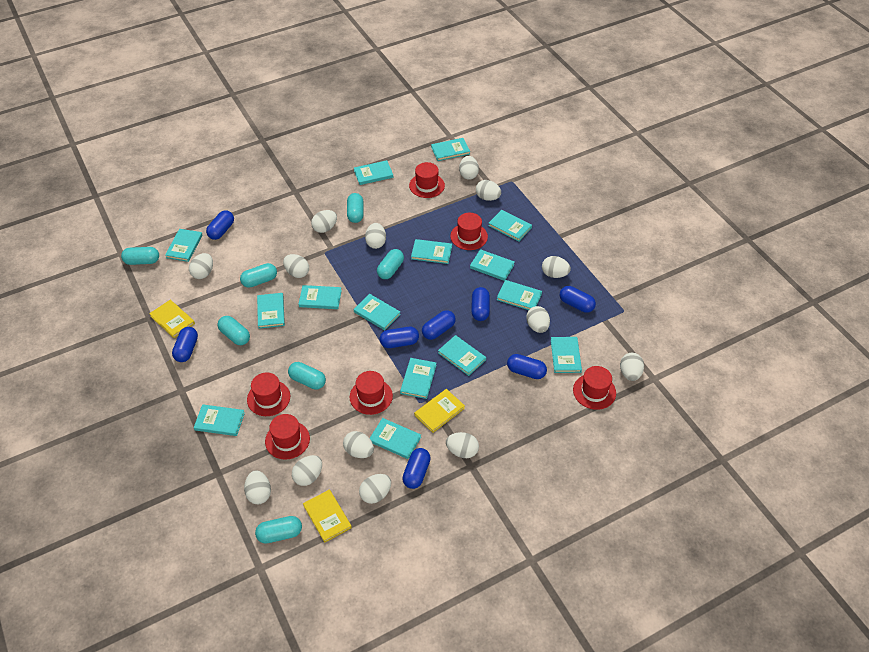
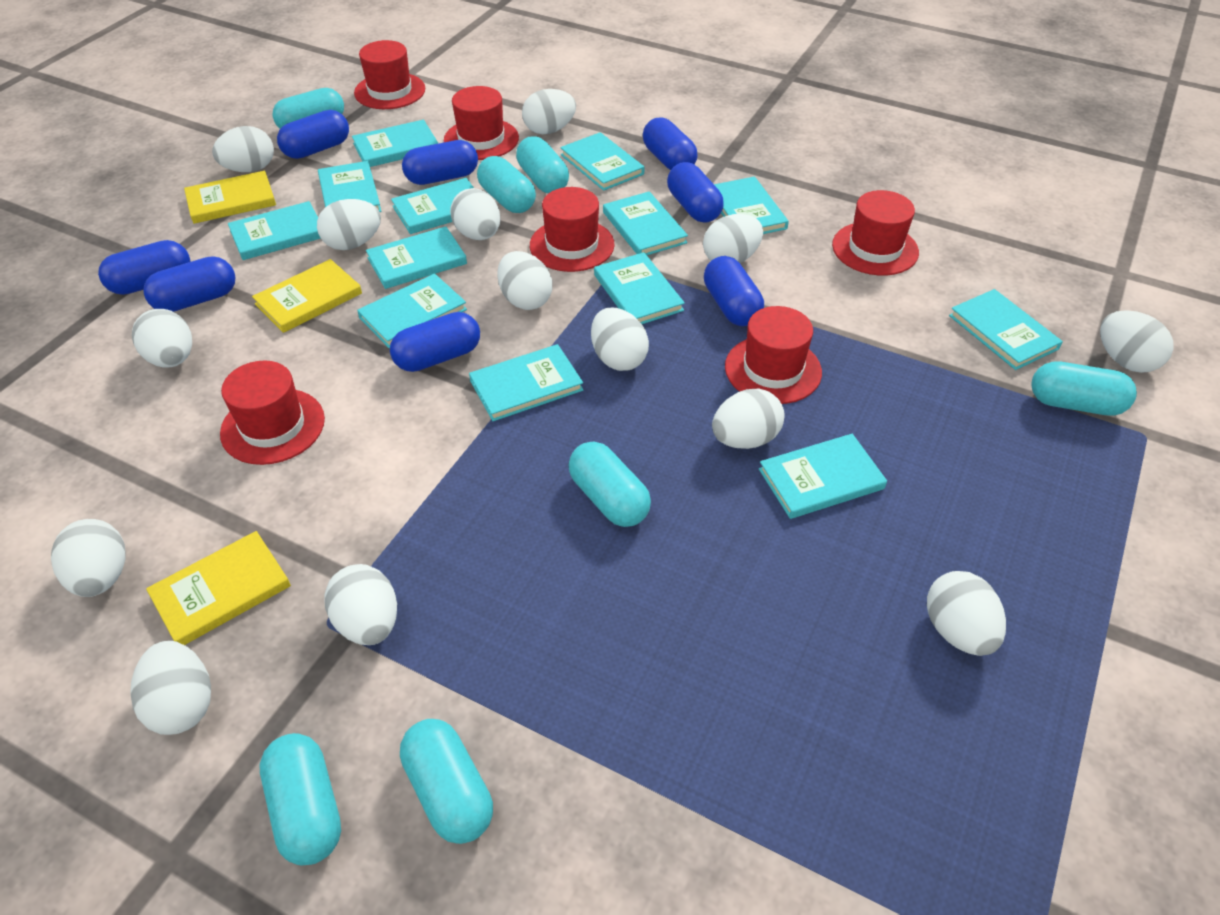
turquoise book: [165,229,202,262] [194,404,245,436] [257,293,285,329] [299,285,342,309] [354,160,393,185] [354,294,401,330] [370,418,421,459] [400,358,437,399] [411,239,452,264] [431,138,470,161] [438,335,486,376] [470,249,515,281] [488,210,532,242] [497,280,542,310] [551,337,582,373] = 15 -> [228,201,321,260] [318,161,381,212] [352,120,438,167] [357,274,467,348] [366,226,467,289] [391,178,474,234] [469,344,583,421] [560,132,644,191] [594,252,685,324] [603,191,688,255] [714,177,789,234] [759,434,887,519] [949,289,1063,370] = 13

